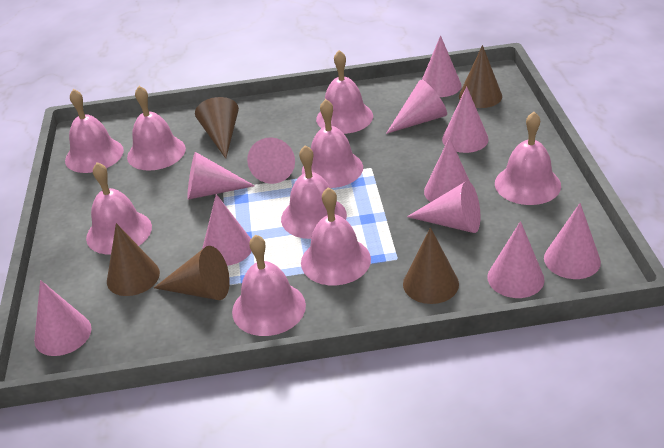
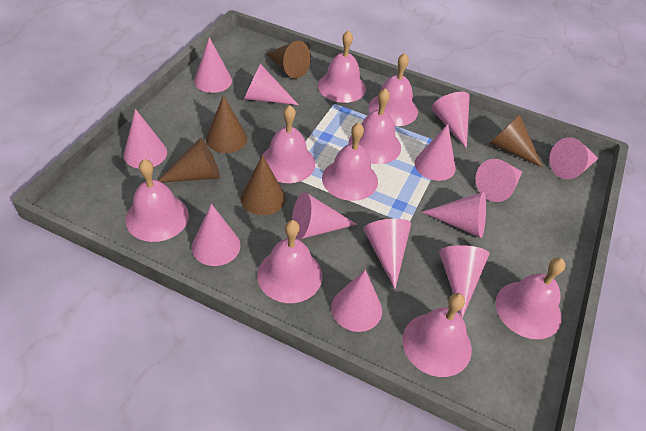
pink cone: [34,280,92,356] [187,152,255,200] [202,194,252,266] [247,137,295,184] [386,80,447,134] [407,181,480,233] [422,35,462,97] [424,137,470,202] [442,86,489,153] [487,221,545,298] [544,203,601,279] = 11 -> [123,109,167,169] [192,204,241,266] [194,37,232,93] [244,64,299,105] [292,192,357,240] [331,270,382,332] [363,219,411,289] [415,124,456,181] [422,192,486,238] [432,92,470,149] [439,245,490,318] [476,159,522,202] [549,137,599,179] = 13

